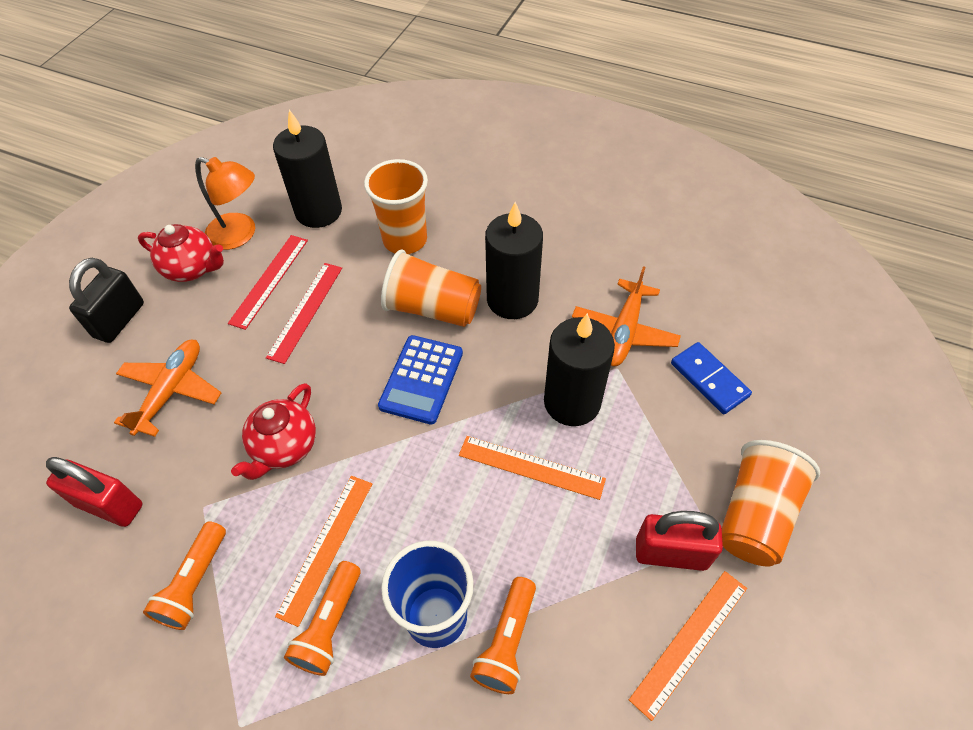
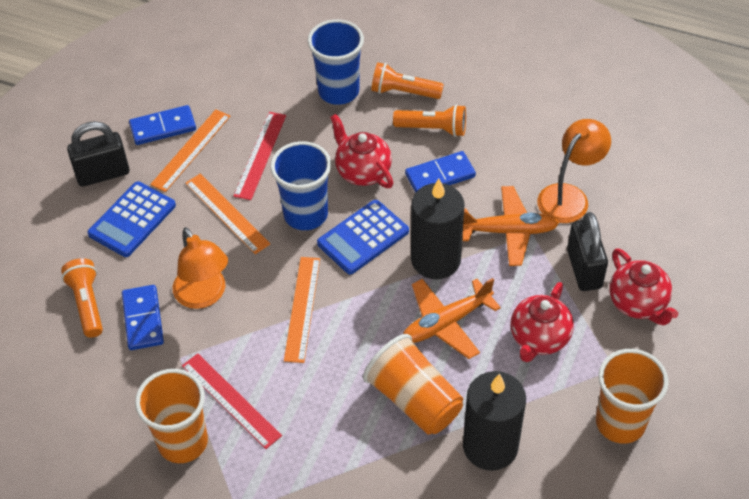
black candle: [273,110,342,228] [485,202,543,319] [544,313,615,426] = 3 -> [411,179,465,279] [463,371,526,471] = 2
black padlock: [69,258,144,343] = 1 -> [67,121,129,187] [567,212,608,291] = 2
blue calculator: [378,335,463,425] = 1 -> [87,181,176,257] [317,200,409,274] = 2
blue cup: [381,540,474,648] = 1 -> [270,141,331,230] [308,19,364,105] = 2
blue domino: [671,342,752,414] = 1 -> [122,285,164,350] [129,105,196,145] [405,151,476,193] = 3
orange lamp: [195,157,255,250] = 1 -> [173,227,228,309] [537,119,611,223] = 2
red padlock: [46,457,143,527] [636,511,723,571] = 2 -> none = 0
red teapot: [138,224,224,282] [231,383,316,480] = 2 -> [330,114,393,188] [510,282,574,362] [609,248,678,325] = 3

